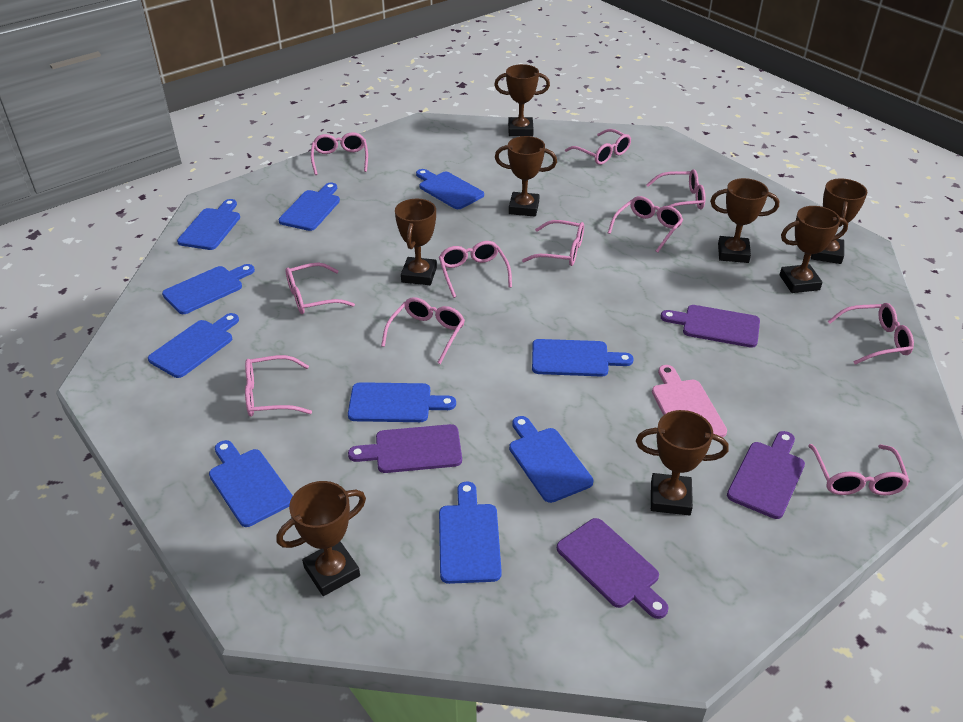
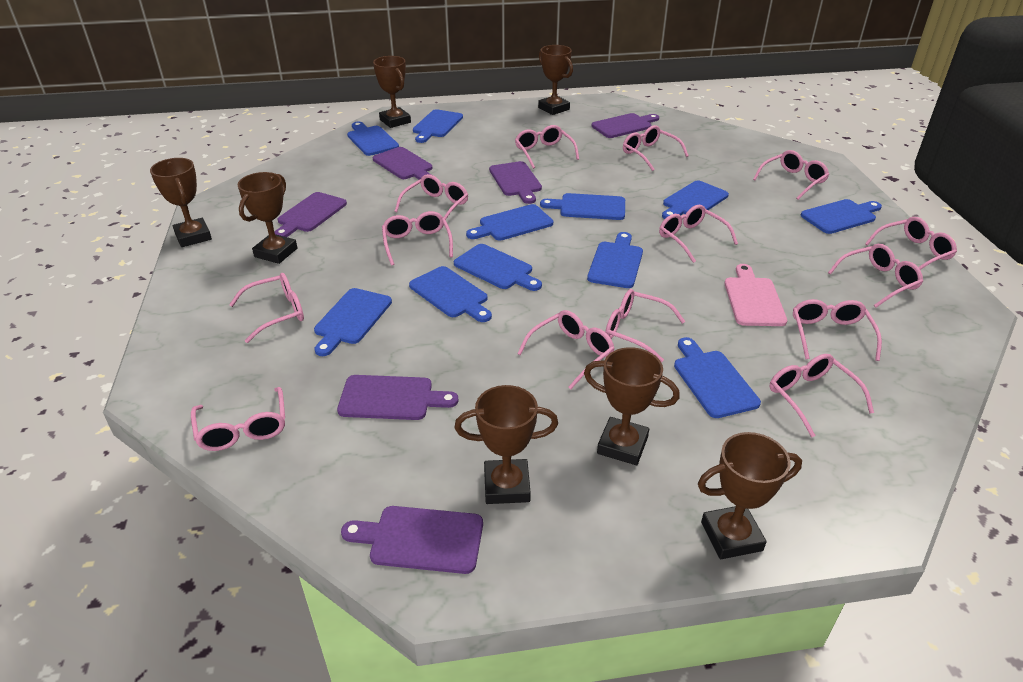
blue cutting board: [148,313,239,378] [162,264,255,314] [177,199,240,250] [209,440,293,527] [278,183,340,231] [348,382,456,422] [416,169,484,209] [439,481,502,584] [509,416,593,503] [532,339,634,377] = 10 -> [314,288,392,356] [347,122,399,156] [409,266,492,322] [413,109,463,143] [454,244,542,291] [466,204,553,241] [540,193,625,220] [587,232,643,288] [662,181,729,219] [674,337,761,418] [801,199,882,234] = 11
brown trophy: [277,481,366,596] [395,199,437,285] [494,64,550,136] [495,136,557,217] [636,410,729,516] [710,178,779,263] [780,206,848,293] [811,178,867,264] = 8 -> [150,158,212,247] [238,172,297,264] [373,56,411,128] [455,385,558,504] [538,45,573,115] [584,347,680,465] [698,432,802,559] = 7
pink glasses: [245,355,312,417] [286,263,355,314] [311,132,368,175] [381,297,465,364] [439,241,512,298] [522,220,584,266] [565,129,631,165] [608,196,683,253] [646,169,705,213] [808,444,910,496] [828,303,914,365] = 11 -> [191,387,285,451] [229,273,304,343] [382,211,453,266] [394,174,468,220] [515,125,579,169] [517,310,615,389] [605,289,685,362] [623,125,689,171] [659,205,738,263] [753,150,829,200] [769,354,874,437] [793,299,882,361] [828,244,923,307] [865,217,957,270] = 14
purple cutting board: [348,424,462,473] [557,518,668,619] [661,305,760,348] [727,431,805,519] = 4 -> [274,192,347,237] [337,375,459,420] [341,506,483,574] [373,147,433,179] [489,161,542,204] [591,113,659,138] = 6

